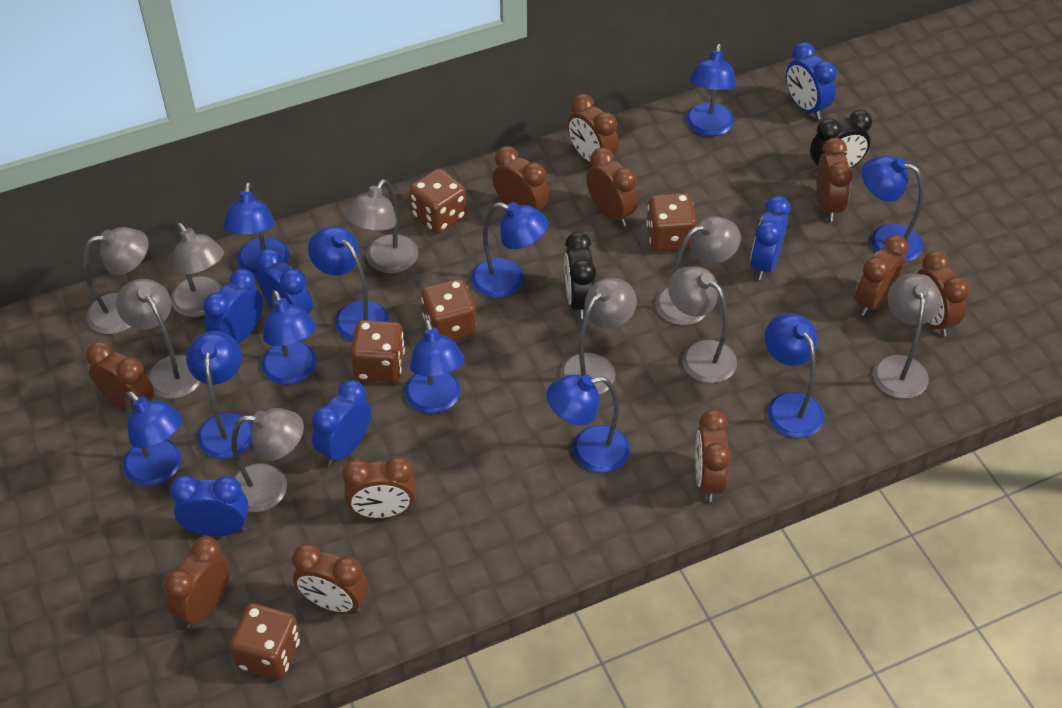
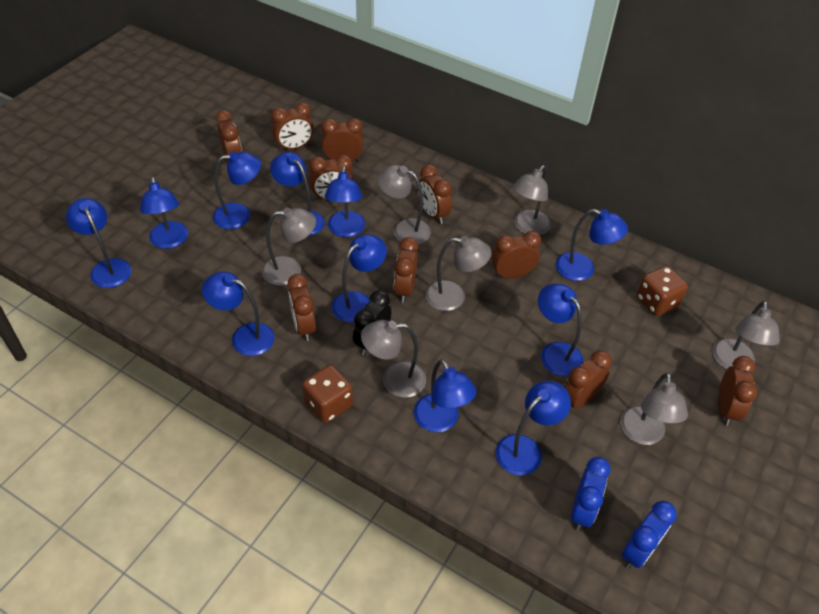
black clock: [564,232,596,319] [810,110,872,176] = 2 -> [353,290,391,355] = 1
blue clock: [170,475,248,536] [203,269,263,344] [256,249,313,314] [312,380,372,466] [750,196,790,280] [786,42,837,120] = 6 -> [571,457,611,530] [622,501,677,569] = 2
brown clock: [86,341,154,411] [164,537,230,628] [292,543,368,613] [342,456,416,519] [492,146,549,211] [568,94,619,163] [586,148,638,227] [695,409,731,502] [817,138,853,222] [855,235,909,316] [916,251,970,337] = 11 -> [215,110,242,162] [271,102,314,151] [287,274,316,341] [309,155,354,200] [321,118,363,161] [394,237,418,303] [418,164,452,224] [491,231,541,279] [564,350,612,409] [718,356,757,426] = 10
brown dice: [229,603,300,680] [350,320,405,383] [409,168,467,234] [421,279,476,341] [646,193,697,252] = 5 -> [302,365,353,423] [637,266,688,316] = 2
grey lamp: [83,227,149,334] [116,279,200,399] [171,223,224,317] [231,408,304,512] [346,179,418,273] [560,278,637,395] [655,216,741,325] [668,266,737,383] [873,273,942,399] = 9 -> [262,208,316,286] [361,320,426,398] [377,165,431,245] [425,236,491,311] [513,165,551,235] [620,373,688,445] [712,301,780,370] = 7

